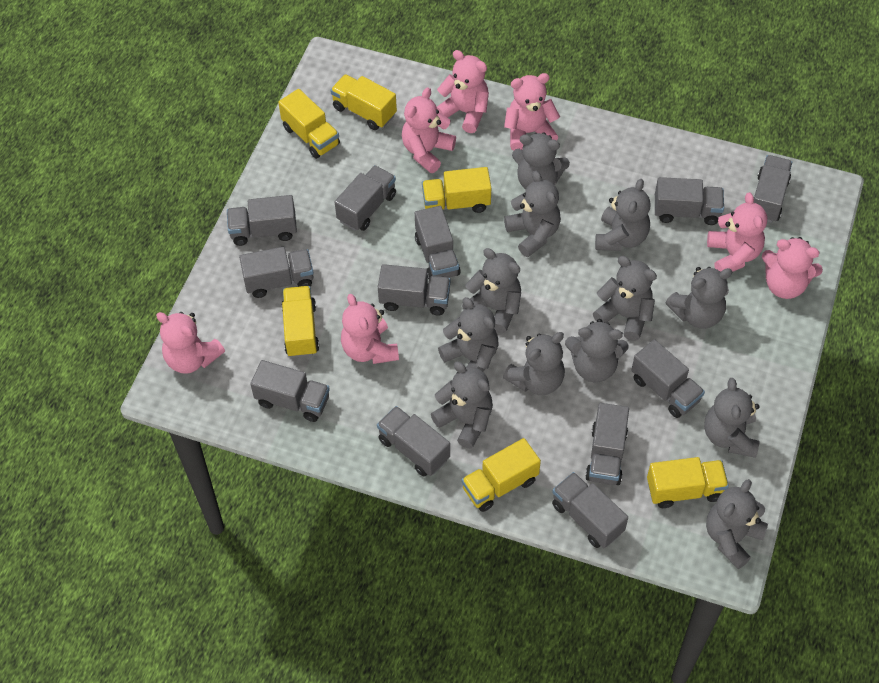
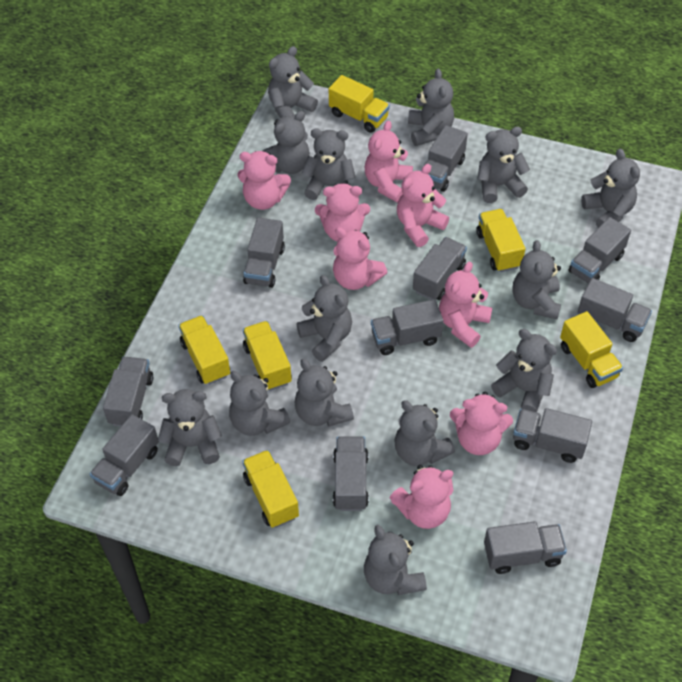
grey teddy bear: [431,362,493,449] [438,297,498,372] [462,248,521,334] [503,332,565,395] [504,171,561,257] [512,133,570,190] [565,319,629,382] [593,256,657,341] [595,179,651,251] [665,267,733,329] [704,378,760,458] [706,479,768,569] = 12 -> [158,389,222,466] [229,371,290,436] [262,111,310,174] [268,46,318,118] [294,359,354,426] [297,275,352,362] [302,128,356,200] [364,525,427,595] [395,400,455,466] [408,69,454,146] [477,127,530,203] [491,329,557,412] [513,240,561,320] [581,149,640,228] = 14
grey truck: [227,195,297,246] [239,247,313,298] [250,360,330,422] [335,165,396,231] [377,406,450,477] [378,264,451,316] [415,206,461,279] [552,472,628,548] [585,403,629,485] [631,339,705,418] [655,177,724,225] [754,155,792,223] = 12 -> [90,414,159,496] [103,357,153,427] [243,217,285,288] [333,436,369,511] [371,299,443,355] [413,237,467,300] [421,125,468,192] [484,521,567,574] [513,408,592,463] [569,217,631,283] [578,278,652,342] = 11
pink teddy bear: [156,312,225,374] [341,294,399,364] [402,88,456,173] [437,50,489,133] [504,73,560,151] [707,192,767,272] [762,237,823,299] = 7 -> [237,151,291,210] [315,183,370,241] [333,227,387,290] [365,121,413,202] [390,465,453,529] [397,164,449,247] [439,262,492,348] [450,392,513,455] = 8

